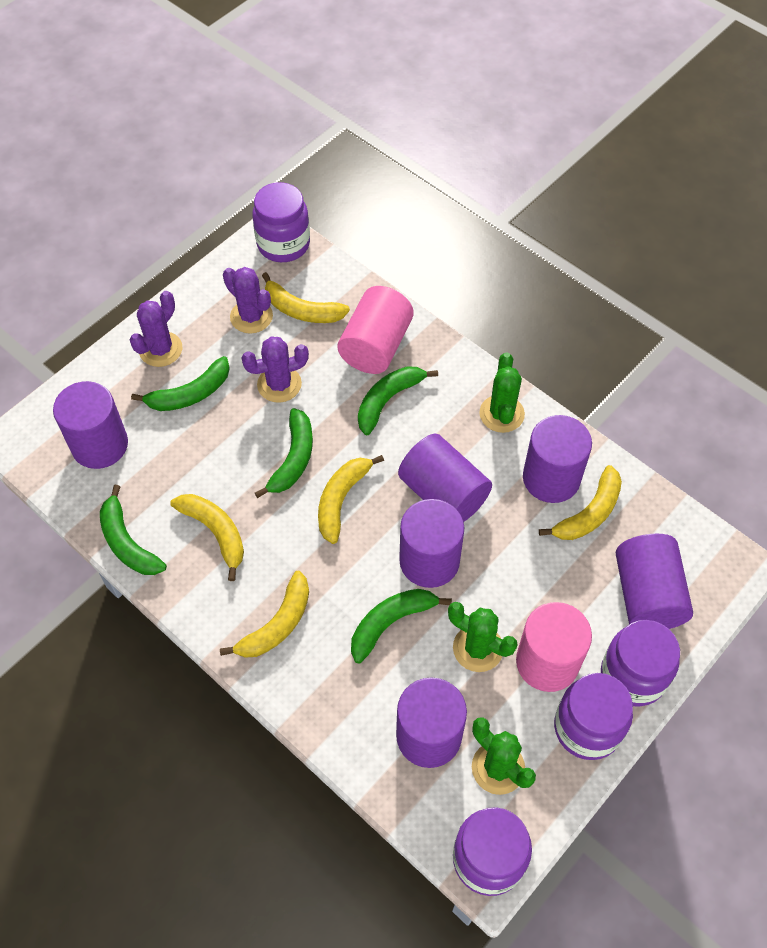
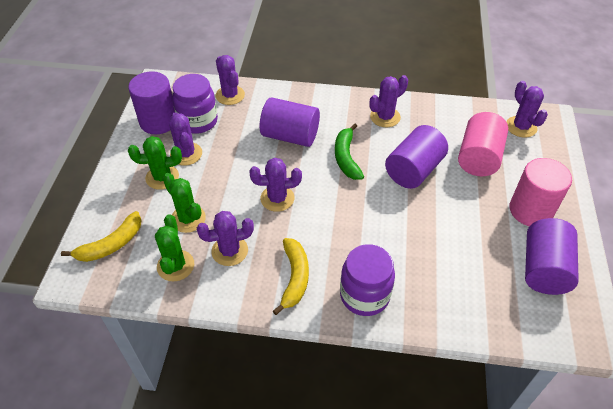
green banana: [100,485,167,575] [131,356,230,411] [255,408,313,498] [351,589,452,663] [358,366,438,435] = 5 -> [335,123,364,180] = 1
purple cactus: [130,291,182,367] [223,267,273,334] [241,336,309,403] = 3 -> [169,112,202,166] [197,211,254,266] [216,55,245,105] [249,158,302,212] [369,75,408,127] [506,81,548,138] = 6
purple cylinder: [53,381,128,469] [396,677,467,768] [398,433,492,522] [399,499,464,588] [523,415,592,503] [616,534,693,629] = 6 -> [128,71,175,134] [260,97,320,147] [385,125,448,189] [525,218,579,295] = 4
purple jar: [252,182,310,262] [453,807,532,896] [554,673,633,760] [601,620,680,706] = 4 -> [172,74,218,134] [340,244,395,316] = 2
yellow banana: [170,494,244,581] [220,571,309,658] [262,272,350,323] [318,455,384,544] [539,465,622,540] = 5 -> [61,211,142,262] [273,238,309,315] = 2

